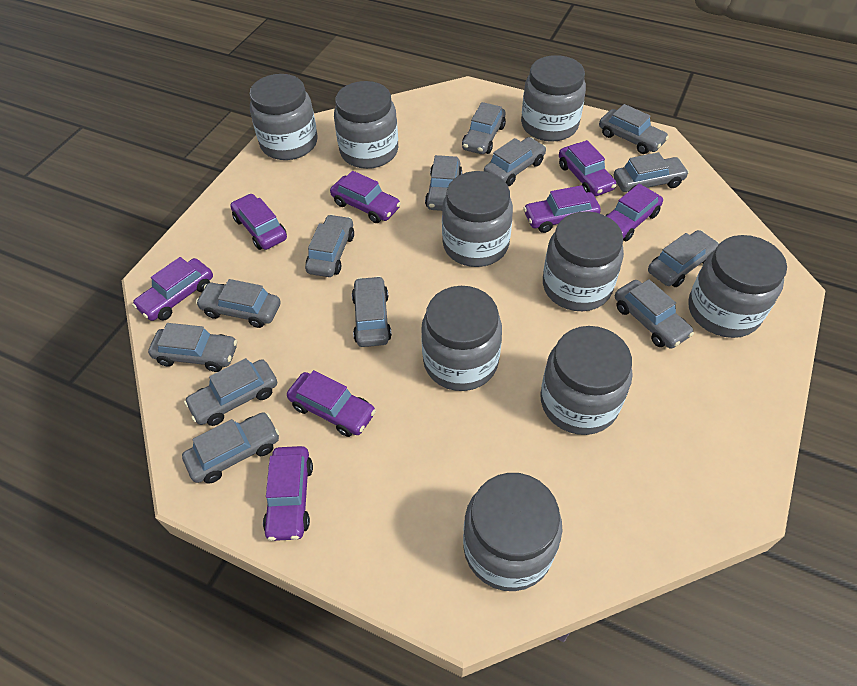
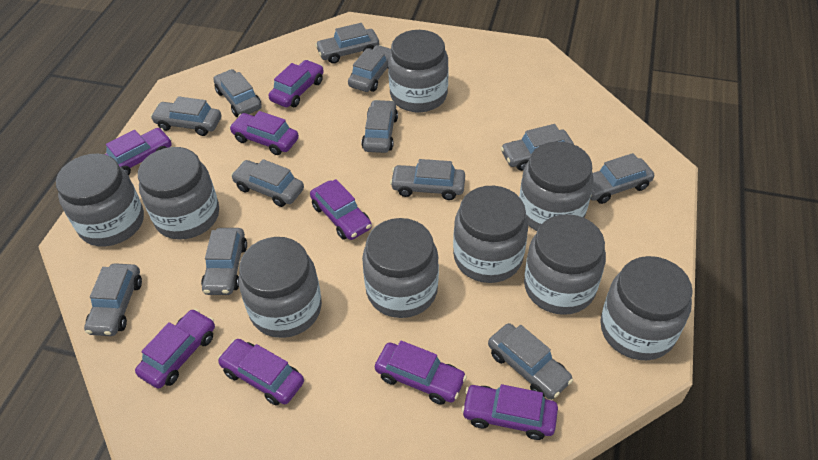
grey car: [148,323,237,372] [182,412,280,484] [184,358,277,426] [196,279,281,328] [305,214,354,277] [352,276,392,347] [425,155,462,211] [462,102,506,154] [484,137,546,186] [599,104,669,154] [614,152,689,192] [615,279,694,349] [648,230,719,287] = 13 -> [84,263,142,336] [150,96,221,136] [201,228,247,295] [213,69,262,117] [231,159,304,207] [315,23,379,64] [348,45,391,92] [362,100,398,153] [390,159,465,200] [488,323,573,400] [501,124,574,171] [590,153,654,204] = 12

